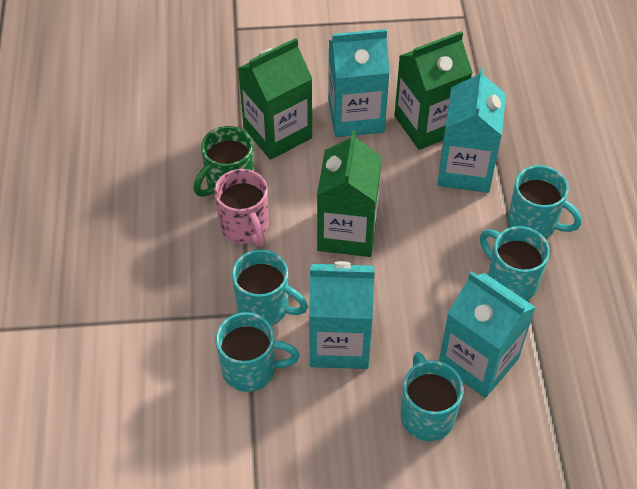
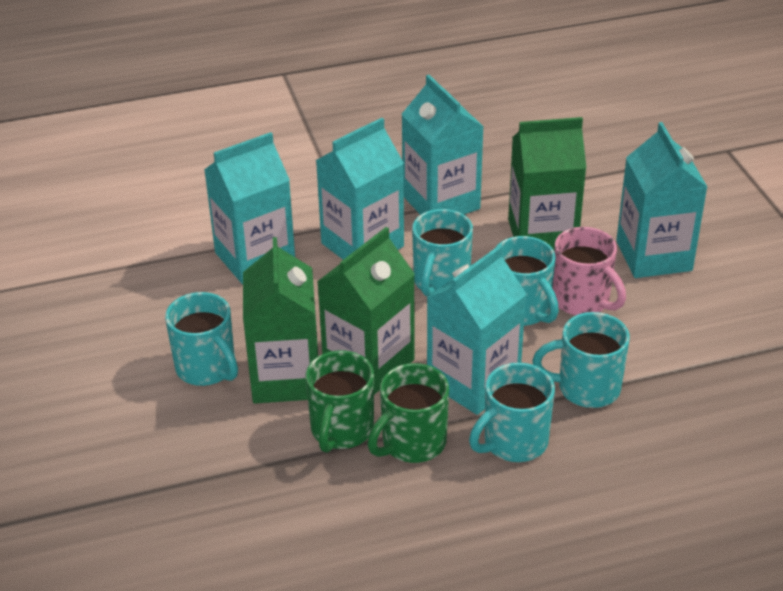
green mug: [194,126,254,197] = 1 -> [305,350,374,453] [367,363,449,463] = 2
turquoise carton: [309,261,375,369] [328,29,390,137] [437,67,506,193] [439,271,536,398] = 4 -> [204,132,295,284] [316,118,404,260] [401,75,484,215] [427,245,527,415] [616,122,707,278] = 5

